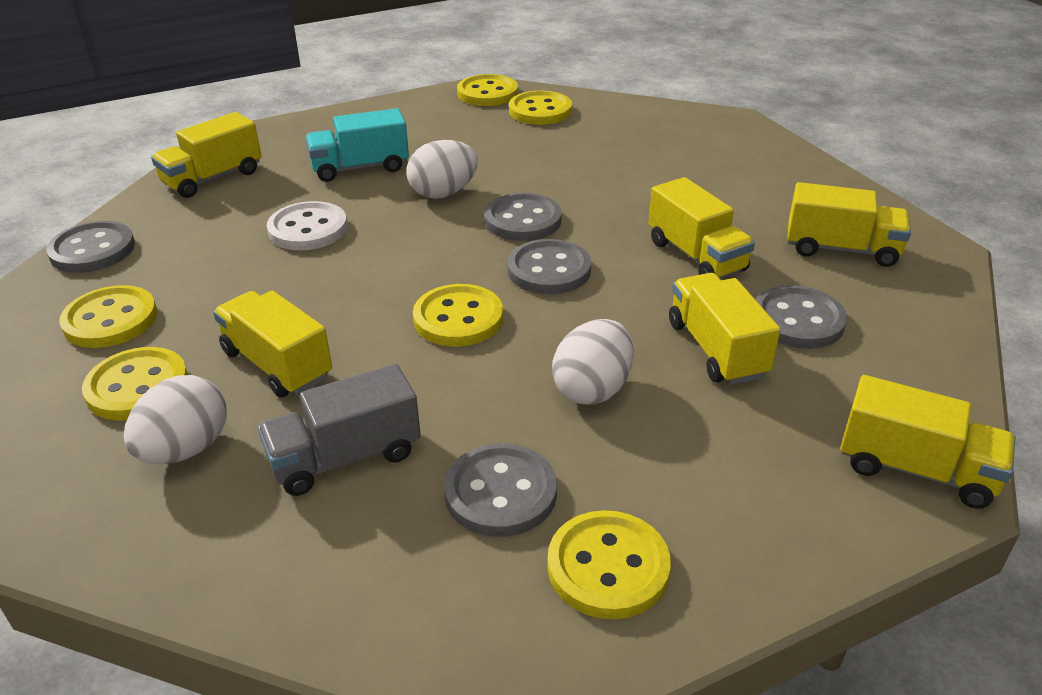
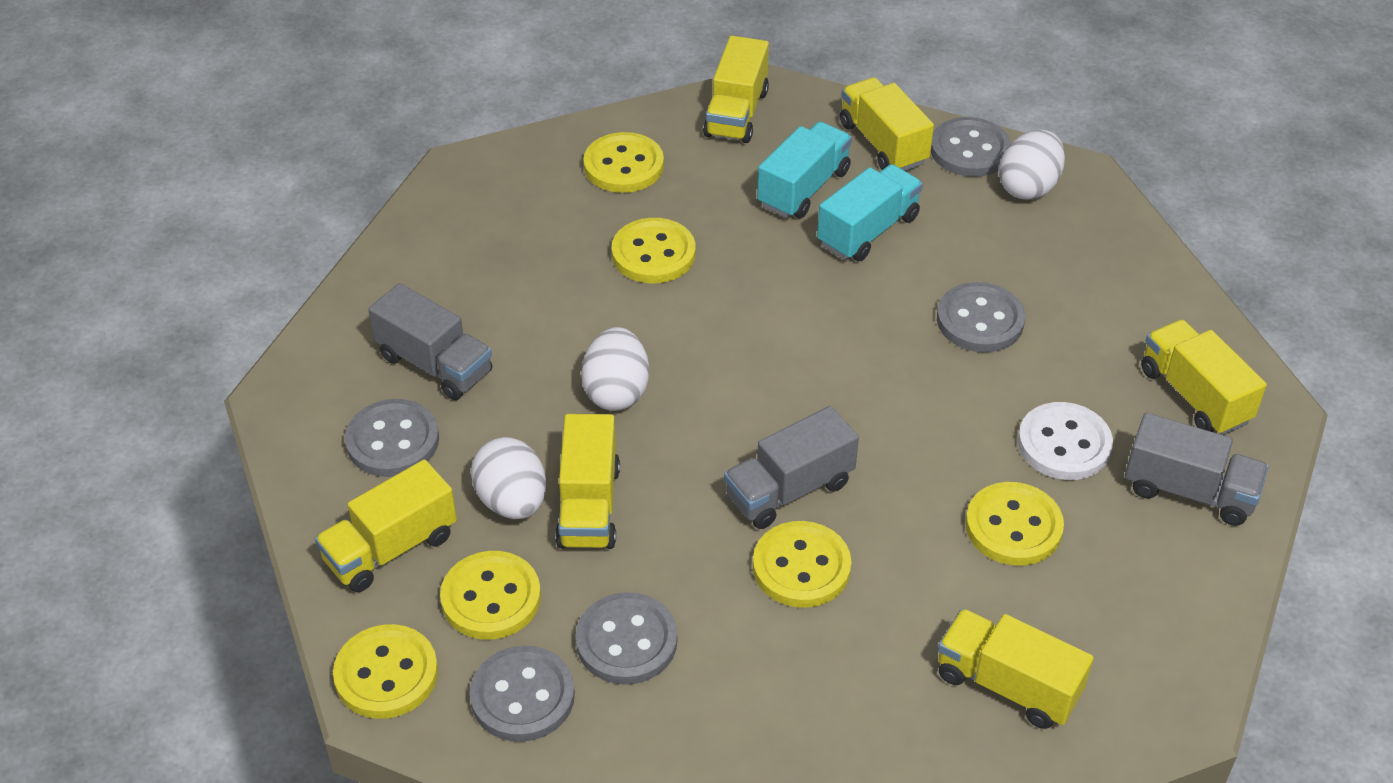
grey truck: [258,364,421,496] = 1 -> [368,283,492,400] [724,406,859,529] [1125,413,1269,526] = 3
turquoise truck: [305,108,409,182] = 1 -> [757,122,852,218] [817,164,923,261] = 2

